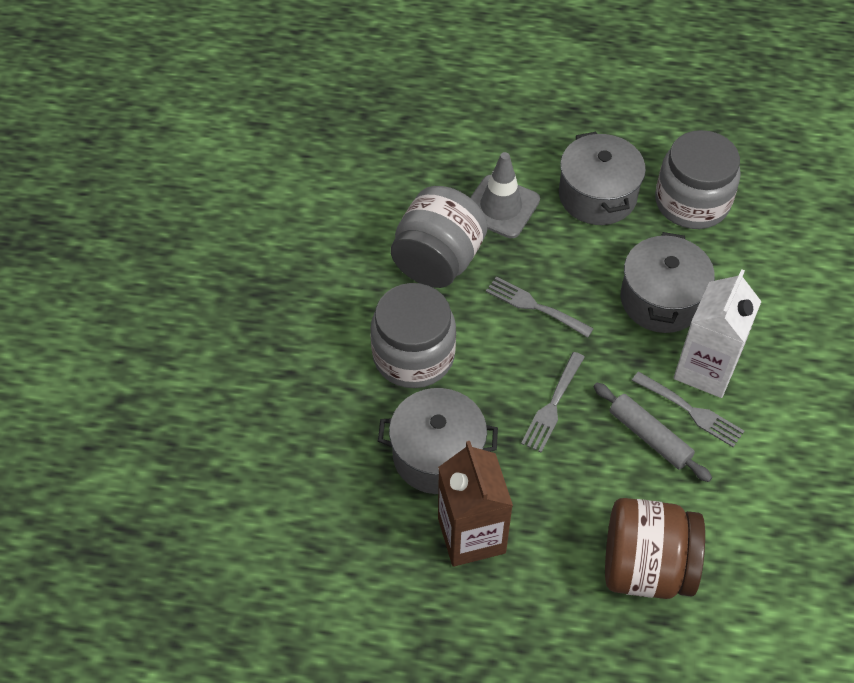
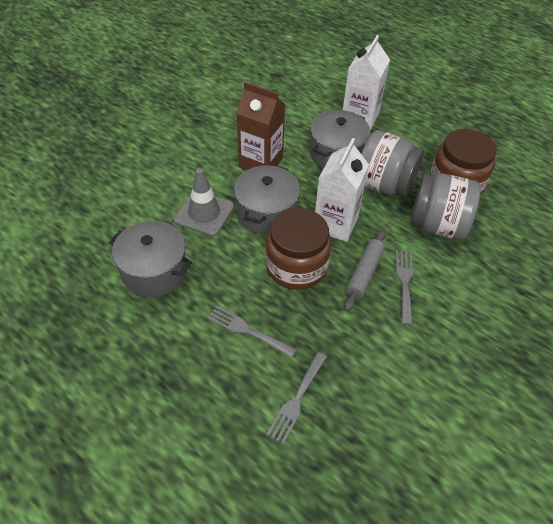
brown jar: [605,498,705,599] = 1 -> [265,208,331,290] [430,129,497,195] = 2
grey jar: [370,283,456,388] [391,186,488,288] [655,130,741,229] = 3 -> [361,130,424,197] [410,173,481,240] = 2
white carton: [674,269,762,398] = 1 -> [315,138,369,242] [343,35,390,130] = 2

